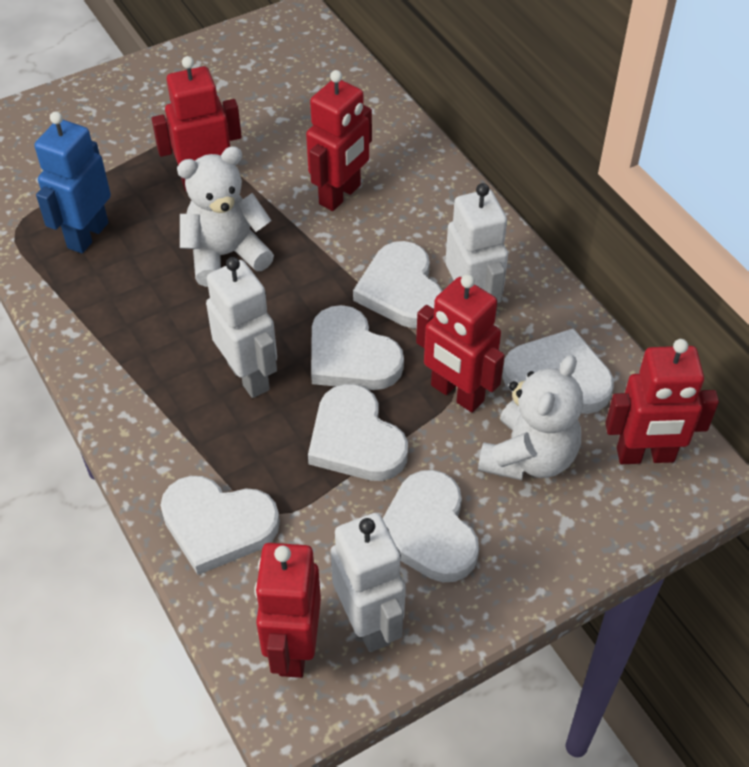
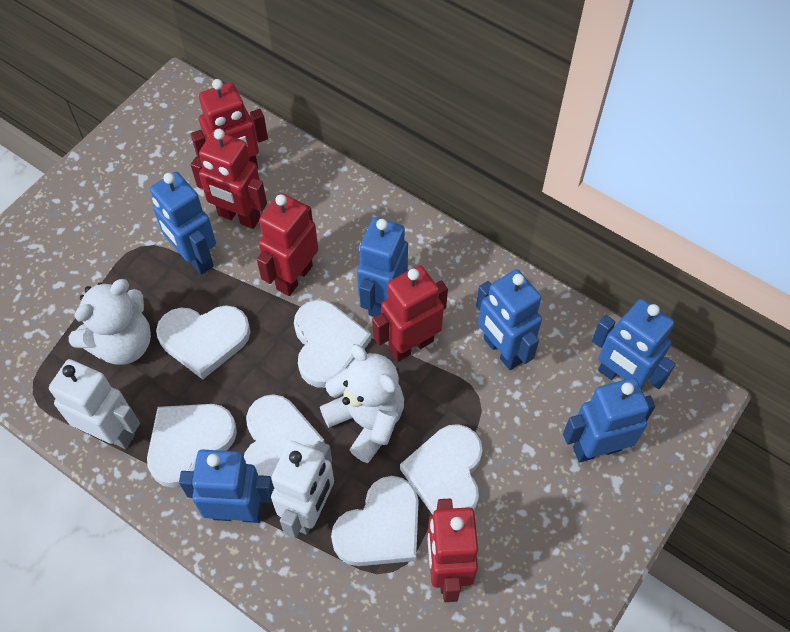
blue robot: [34,111,111,253] = 1 -> [150,172,216,275] [179,449,274,523] [357,217,408,317] [476,269,542,370] [563,378,655,462] [592,299,675,389] = 6
white robot: [206,257,277,398] [330,513,406,652] [445,183,508,303] = 3 -> [49,359,140,449] [271,441,334,538] = 2

